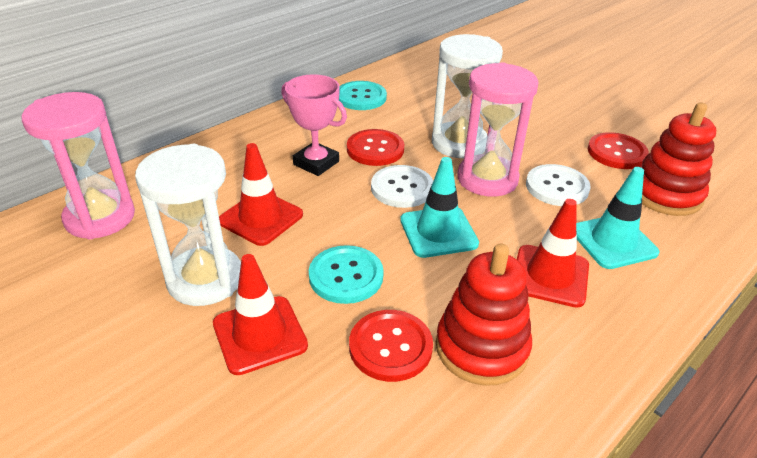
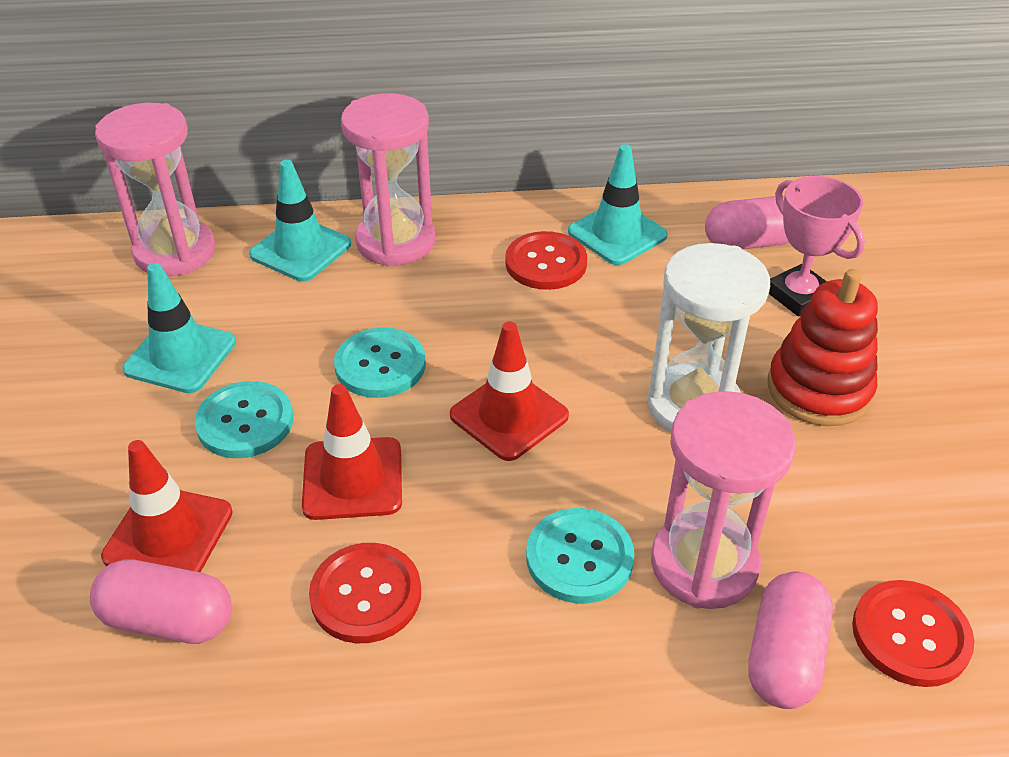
pink capsule: none = 0 -> [90,559,232,644] [705,196,789,249] [748,572,833,709] = 3
pink hourglass: [22,92,135,239] [457,62,539,197] = 2 -> [95,103,215,277] [341,93,435,267] [651,391,796,609] = 3
red stacking toy: [436,244,532,386] [639,102,716,216] = 2 -> [767,269,878,426] = 1
turquoise button: [309,245,384,304] [339,81,387,110] = 2 -> [195,381,293,458] [334,327,426,398] [526,508,635,604] = 3
turquoise traffic cone: [400,157,479,258] [576,167,660,269] = 2 -> [123,263,236,393] [249,160,351,281] [568,144,668,265] = 3
white button: [371,165,433,208] [526,164,590,206] = 2 -> none = 0
white hourglass: [135,144,241,306] [432,34,503,158] = 2 -> [647,243,770,432] = 1

